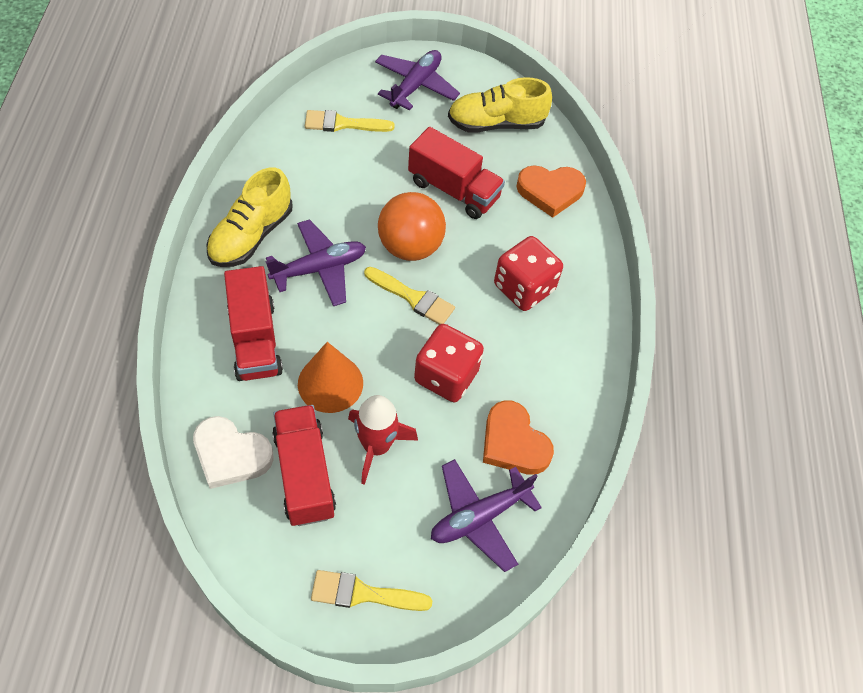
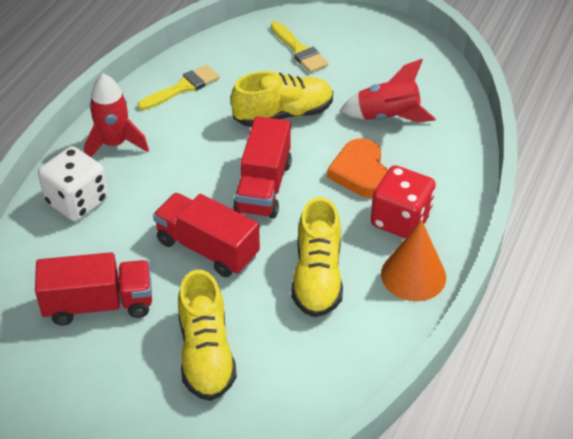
orange ball: [378,192,446,261] = 1 -> none = 0
orange heart: [483,401,554,475] [516,165,586,218] = 2 -> [327,138,388,198] = 1
purple plane: [265,219,366,306] [375,50,460,110] [431,459,542,572] = 3 -> none = 0
red dice: [414,324,484,402] [494,236,563,311] = 2 -> [371,165,436,238] = 1
red rocket: [348,395,418,485] = 1 -> [84,74,149,157] [340,59,436,122] = 2
white dice: none = 0 -> [38,147,108,221] = 1
white heart: [193,416,274,489] = 1 -> none = 0
yellow brush: [305,110,395,132] [311,570,432,611] [364,267,455,325] = 3 -> [137,65,220,110] [271,21,328,73] = 2
yellow shoe: [206,167,293,267] [448,77,552,133] = 2 -> [178,270,237,401] [231,71,333,127] [291,197,343,317] = 3

